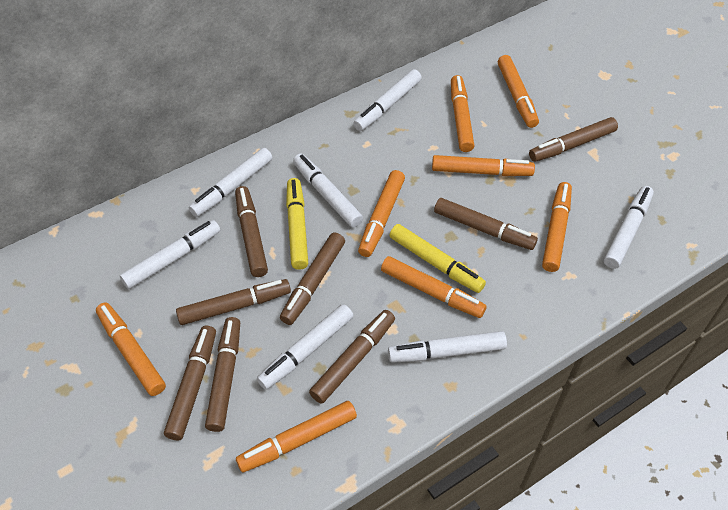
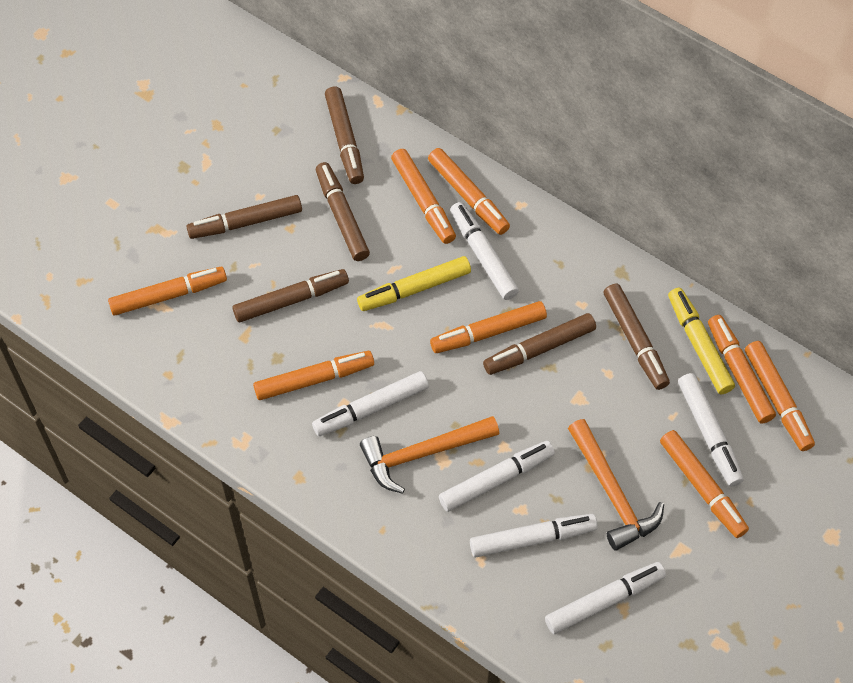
brown marker: [164,326,216,440] [176,279,291,325] [205,317,240,432] [235,186,268,277] [280,233,345,325] [309,310,395,404] [434,198,538,250] [529,117,618,162] = 8 -> [186,195,302,239] [232,269,349,322] [316,162,370,261] [325,86,364,184] [483,313,596,375] [603,284,670,390] = 6
orange hammer: none = 0 -> [360,416,499,494] [568,419,664,551] = 2
white marker: [120,220,220,289] [189,148,273,217] [257,304,353,390] [293,154,363,228] [353,69,422,131] [388,331,507,363] [604,186,654,269] = 7 -> [312,371,429,436] [439,441,555,512] [450,202,519,300] [470,514,598,557] [545,562,666,634] [678,373,744,487] = 6

